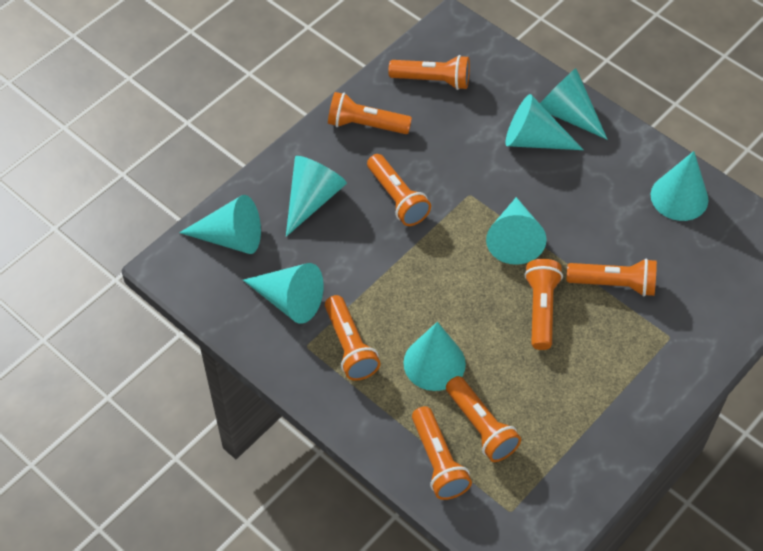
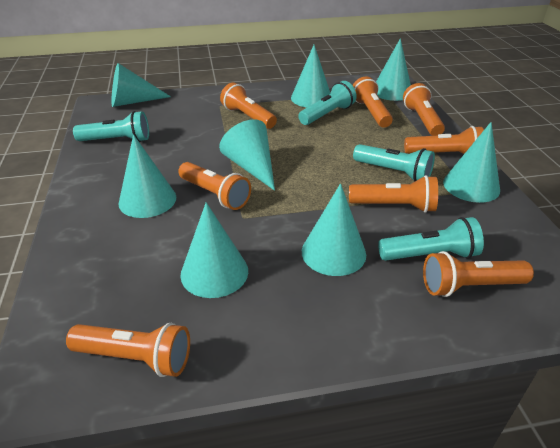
turquoise flashlight: none = 0 -> [73,111,149,142] [298,81,357,125] [353,144,435,181] [378,217,484,261] = 4

